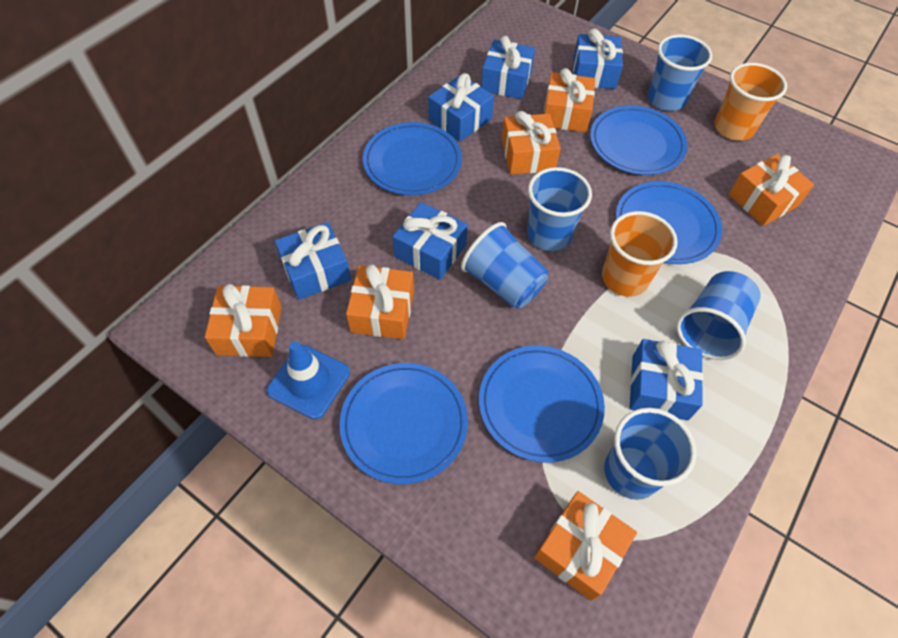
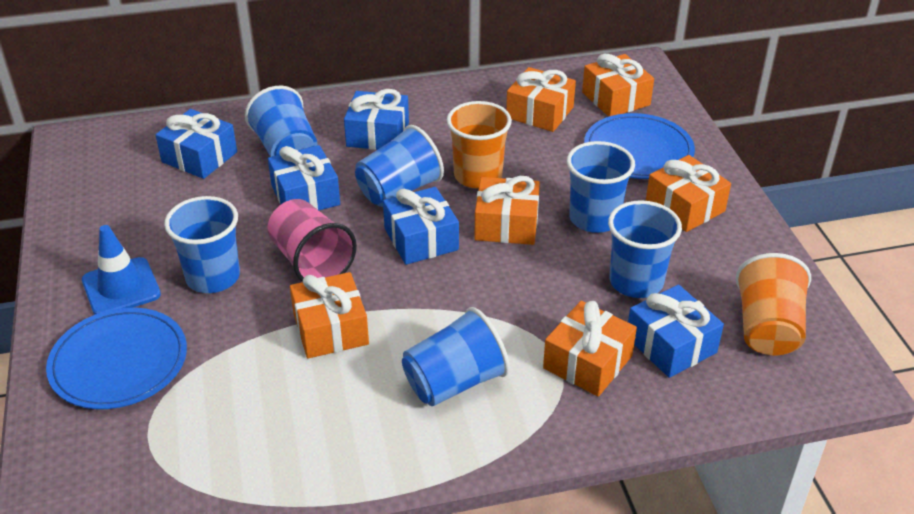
blue cup: [461,222,549,309] [527,167,592,251] [604,408,697,500] [648,34,712,111] [676,271,761,360] = 5 -> [164,196,240,293] [245,85,318,157] [355,125,444,207] [402,307,510,406] [567,141,635,233] [608,200,682,298] = 6
blue gift: [275,222,351,300] [393,202,468,280] [428,73,494,142] [481,36,535,99] [573,29,623,89] [630,339,703,421] = 6 -> [155,109,237,179] [268,145,340,210] [344,89,409,150] [383,187,459,265] [628,285,724,378] = 5
blue plate: [339,363,468,484] [363,122,462,195] [479,346,605,463] [590,106,687,175] [616,181,722,264] = 5 -> [46,308,187,409] [584,113,695,179] = 2
pink cup: none = 0 -> [268,199,357,282] = 1

